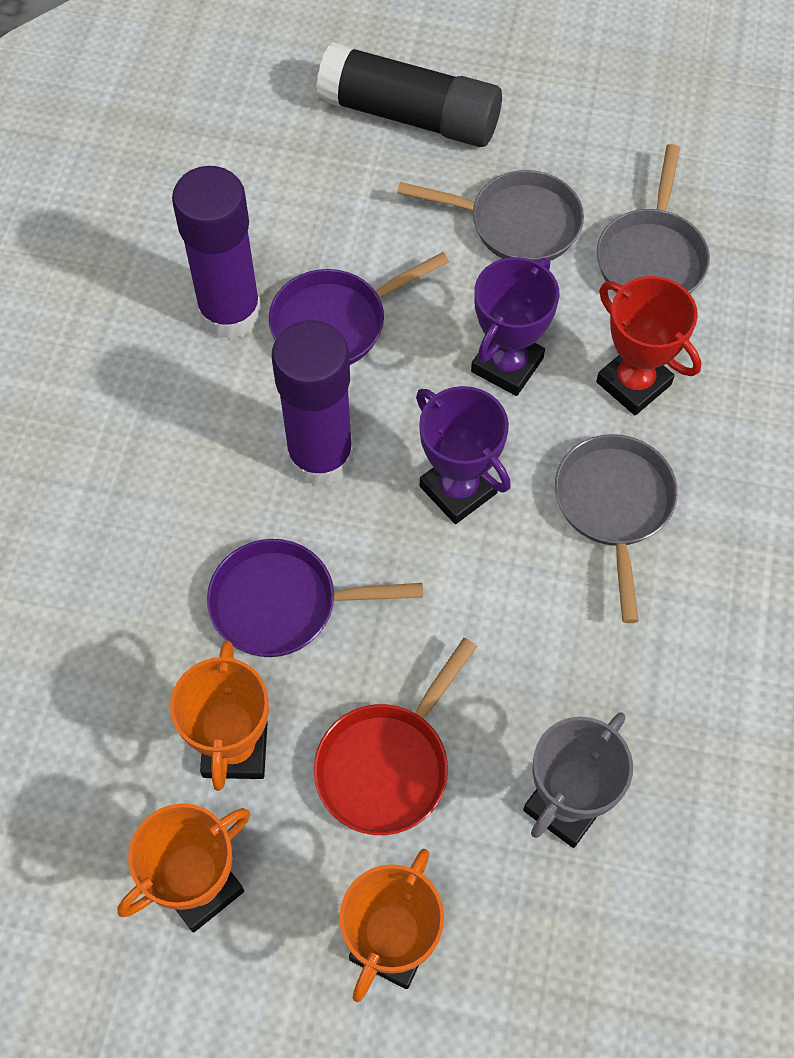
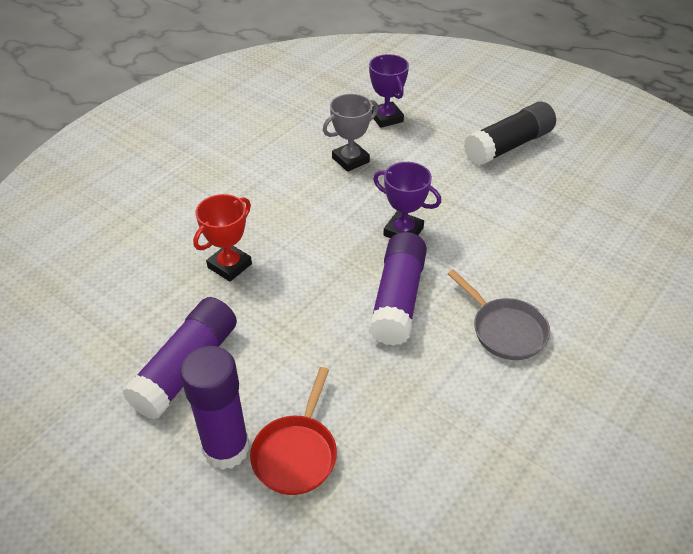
grey pan: [397,170,584,262] [555,434,678,623] [597,144,710,293] = 3 -> [448,269,550,360] = 1
orange trophy: [117,803,250,932] [170,640,269,791] [339,849,444,1002] = 3 -> none = 0
purple glue stick: [172,166,262,340] [272,320,354,487] = 2 -> [122,297,237,419] [180,346,250,470] [369,232,427,346] = 3
purple pan: [207,539,423,657] [269,252,449,365] = 2 -> none = 0

